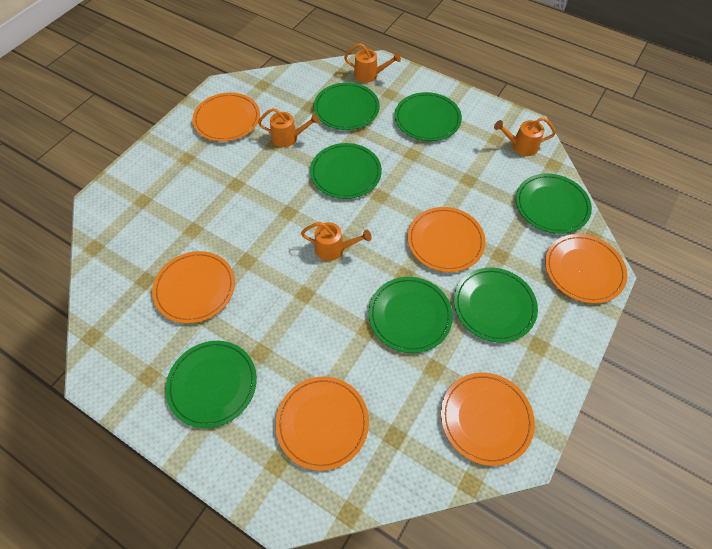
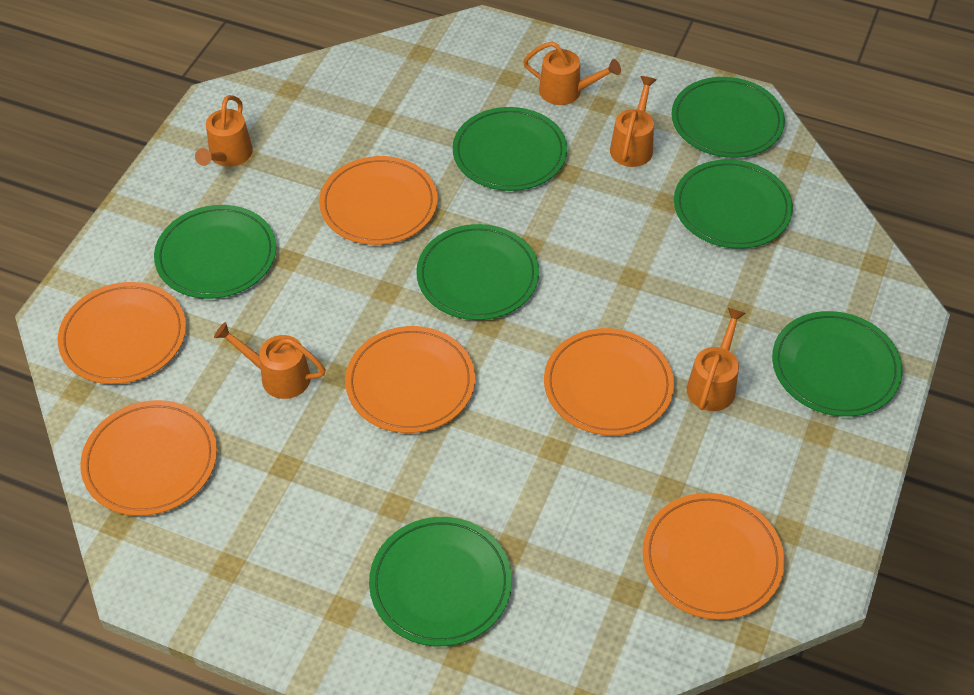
orange watering can: [258,108,319,147] [301,222,372,261] [344,43,401,83] [494,117,556,156] = 4 -> [195,95,253,167] [214,322,326,399] [523,42,621,105] [610,76,657,167] [687,308,746,411] = 5

